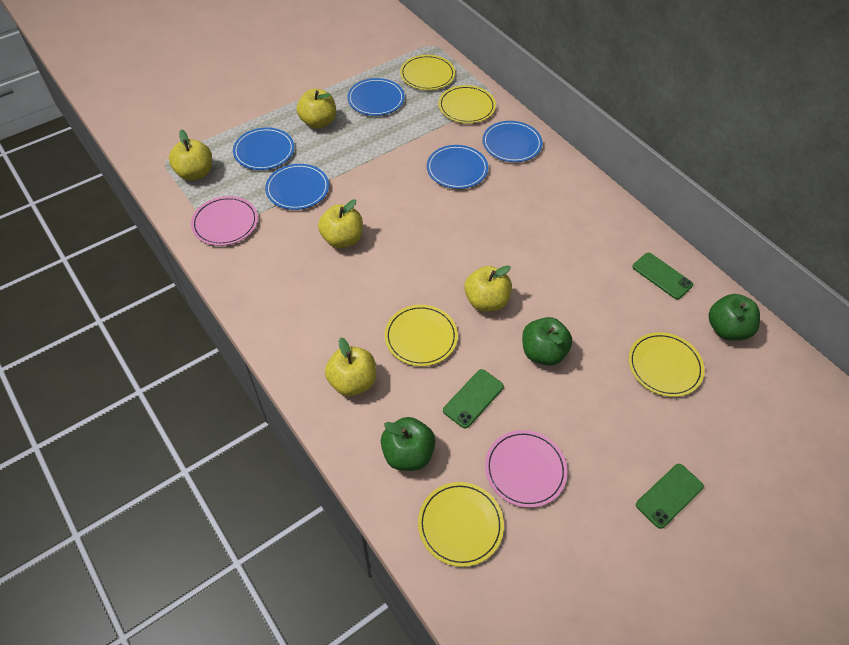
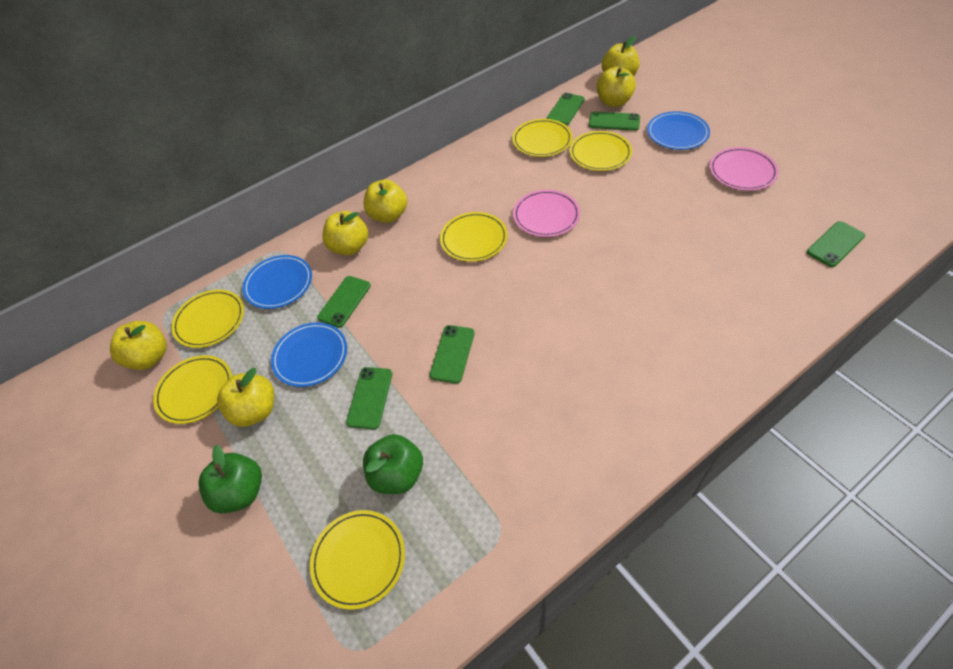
blue plate: [233,127,294,170] [265,164,329,210] [347,78,405,116] [427,145,488,189] [482,121,542,162] = 5 -> [243,255,312,309] [271,322,347,387] [647,111,710,150] = 3
green apple: [381,417,436,471] [522,317,572,366] [708,294,760,340] = 3 -> [198,445,262,514] [363,434,423,494] = 2
green phone: [443,369,504,429] [633,252,693,299] [636,464,704,529] = 3 -> [317,276,371,328] [346,367,392,430] [430,325,475,384] [547,93,585,125] [589,112,640,131] [807,221,865,267] = 6
yellow apple: [169,129,212,181] [297,89,336,129] [318,199,363,248] [325,337,376,396] [464,265,512,311] = 5 -> [110,321,167,370] [217,368,274,427] [322,211,368,255] [364,179,407,223] [596,67,636,107] [602,36,639,76] = 6
yellow plate: [385,305,458,366] [400,55,455,90] [418,482,504,567] [438,85,496,124] [628,332,705,397] = 5 -> [153,355,232,424] [171,290,244,348] [310,510,405,610] [440,212,508,262] [512,119,572,157] [570,131,632,171] = 6

